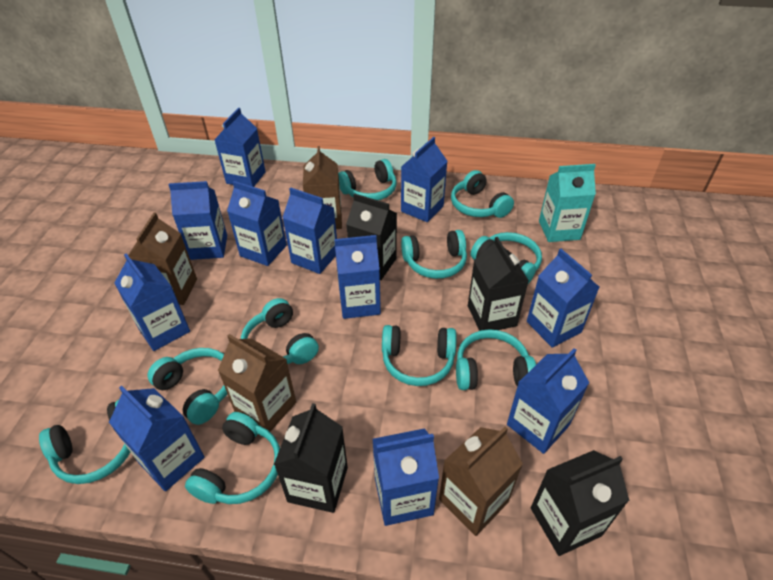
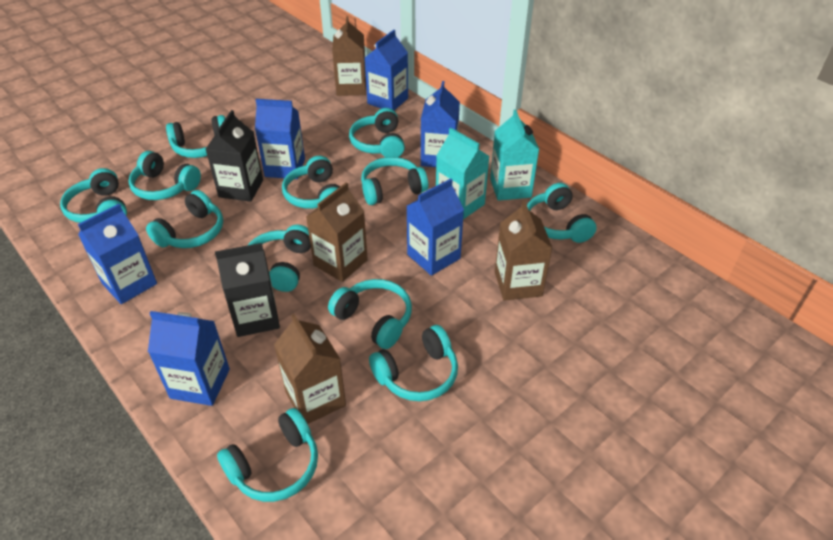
black carton: [274,403,348,513] [346,193,397,280] [468,237,529,331] [531,450,630,556] = 4 -> [206,110,263,202] [215,243,280,337] = 2
blue carton: [109,386,205,491] [114,253,190,351] [168,181,227,260] [214,108,266,187] [227,181,287,266] [282,187,337,274] [334,235,381,319] [373,428,439,526] [401,137,447,222] [507,348,589,454] [527,249,599,348] = 11 -> [78,204,157,304] [148,311,230,406] [255,99,305,179] [365,30,408,110] [407,179,464,276] [421,81,460,167] = 6
turquoise carton: [539,164,596,242] = 1 -> [436,128,489,219] [490,110,539,201] = 2
turquoise headphones: [39,400,130,484] [147,348,227,425] [185,412,280,504] [241,298,319,364] [338,159,397,200] [382,325,456,386] [401,230,467,279] [451,170,514,218] [456,329,536,390] [471,232,542,284] = 10 -> [60,168,127,223] [128,151,201,200] [146,190,223,248] [166,115,225,158] [217,408,318,502] [247,225,311,292] [282,156,340,209] [328,279,412,349] [349,108,405,157] [361,157,428,205] [369,325,458,401] [527,183,597,243] = 12

